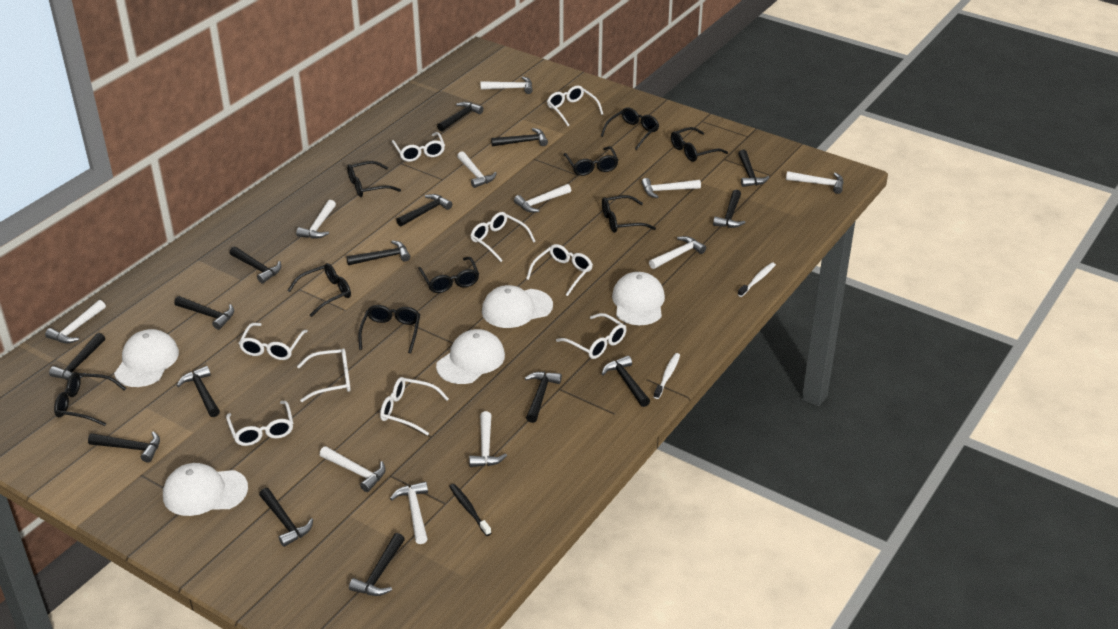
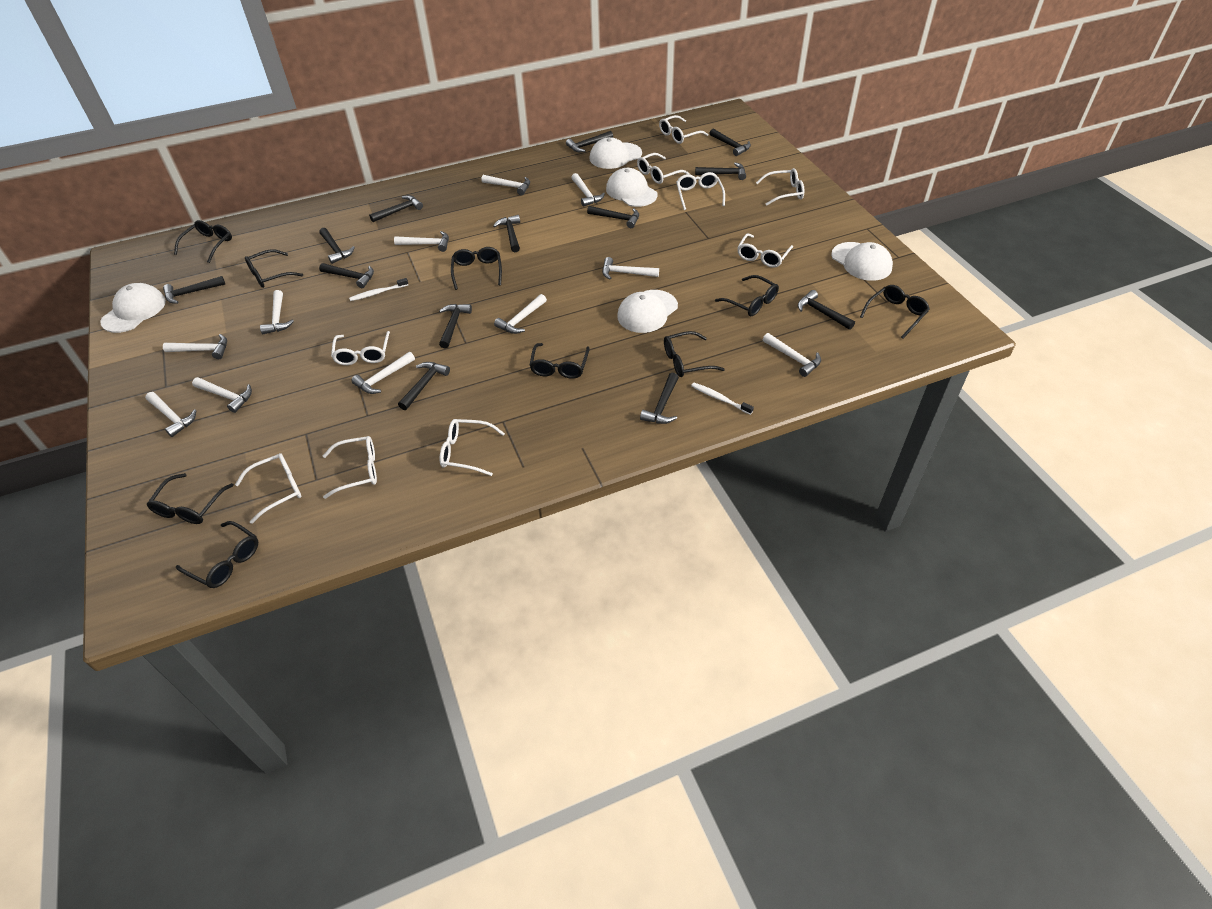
black hammer: [49,333,105,380] [88,431,160,462] [174,296,234,330] [177,366,220,417] [230,247,281,283] [259,488,313,547] [346,240,410,265] [349,533,405,596] [396,194,452,227] [437,102,483,132] [491,128,548,146] [525,372,562,423] [602,356,650,407] [713,190,745,228] [738,150,770,187] = 15 -> [163,276,225,304] [319,228,355,264] [319,263,374,288] [369,195,423,222] [398,362,450,410] [439,304,472,348] [493,215,520,252] [566,131,613,152] [587,206,639,228] [640,373,679,424] [695,162,746,180] [709,128,751,156] [798,290,855,330] = 13
black toothbrush: [449,484,491,536] = 1 -> none = 0

